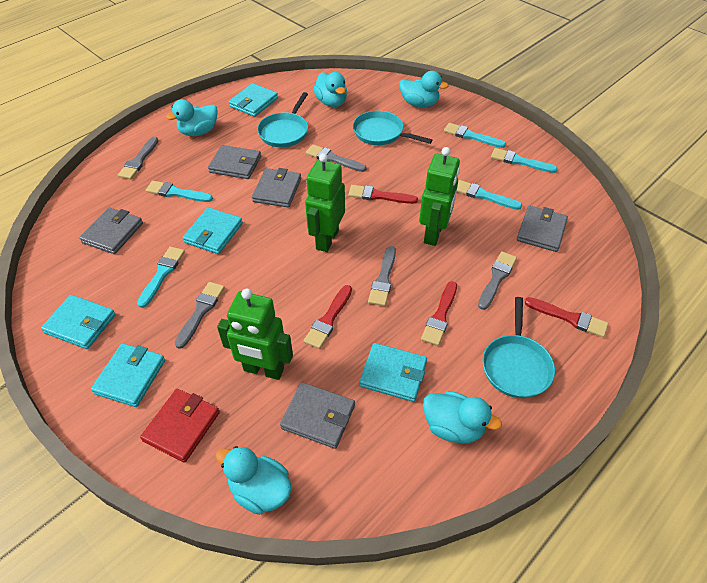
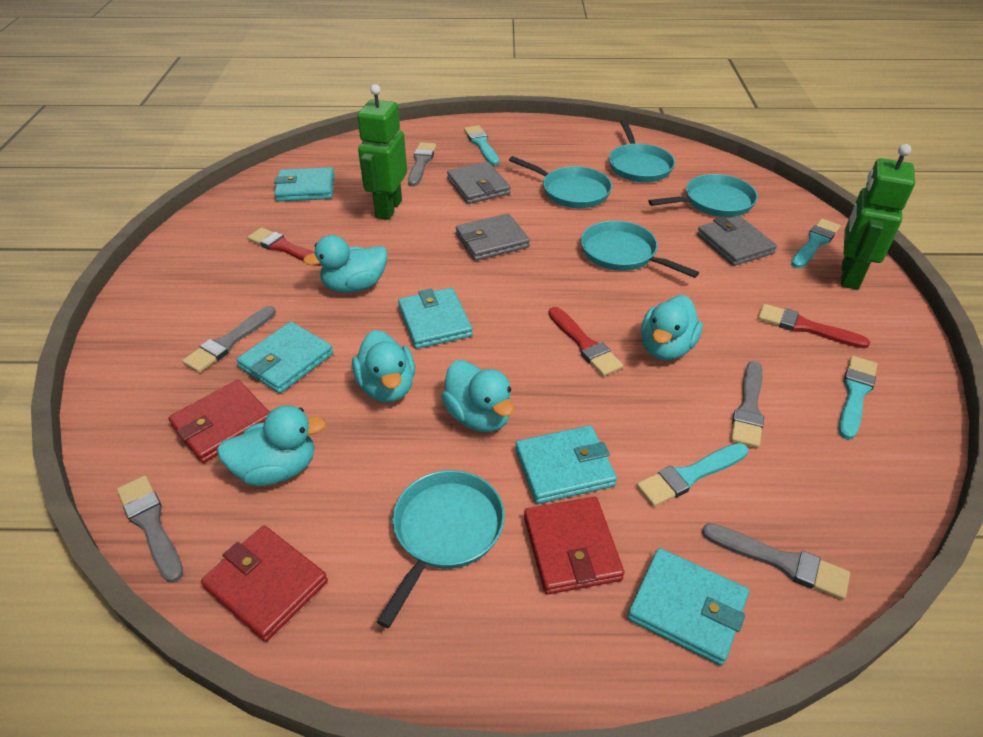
green robot: [217,289,293,380] [305,153,345,252] [419,147,460,246] = 3 -> [357,84,407,220] [841,144,915,289] = 2
grey wallet: [79,207,143,254] [208,145,261,179] [252,168,301,207] [280,382,355,449] [517,205,568,252] = 5 -> [447,162,511,204] [456,213,530,261] [697,215,777,266] = 3
red brush: [304,285,352,349] [348,185,418,204] [421,281,457,346] [524,297,608,337] = 4 -> [247,228,321,266] [548,307,623,376] [758,304,870,349] = 3
red wallet: [140,389,220,463] = 1 -> [168,380,270,463] [201,525,328,642] [524,497,625,594] = 3
turquoise brush: [137,247,185,308] [146,181,213,202] [444,123,506,148] [457,180,522,210] [491,148,558,173] = 5 -> [464,125,499,165] [637,443,748,507] [791,219,841,268] [839,356,877,440] = 4
turquoise pan: [257,92,308,147] [353,111,432,145] [482,297,555,398] = 3 -> [377,470,505,628] [509,156,612,208] [581,221,699,278] [609,120,675,182] [648,174,758,217] = 5

